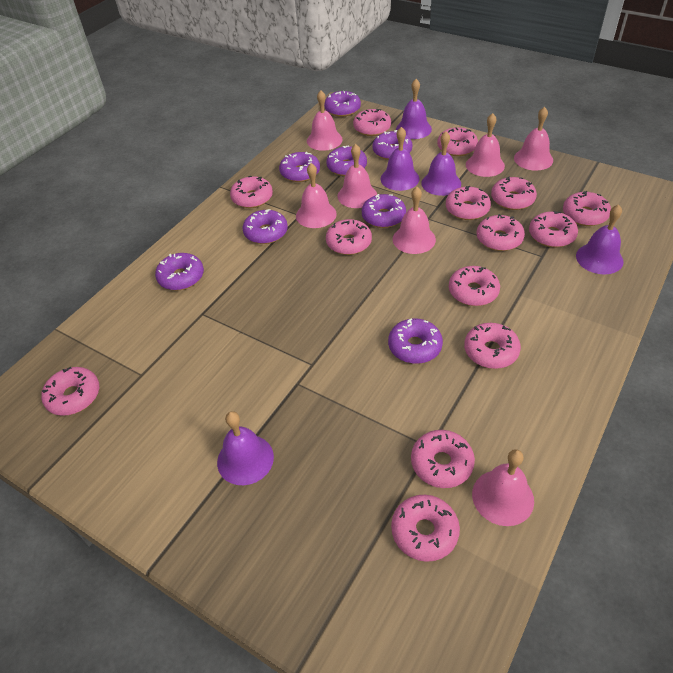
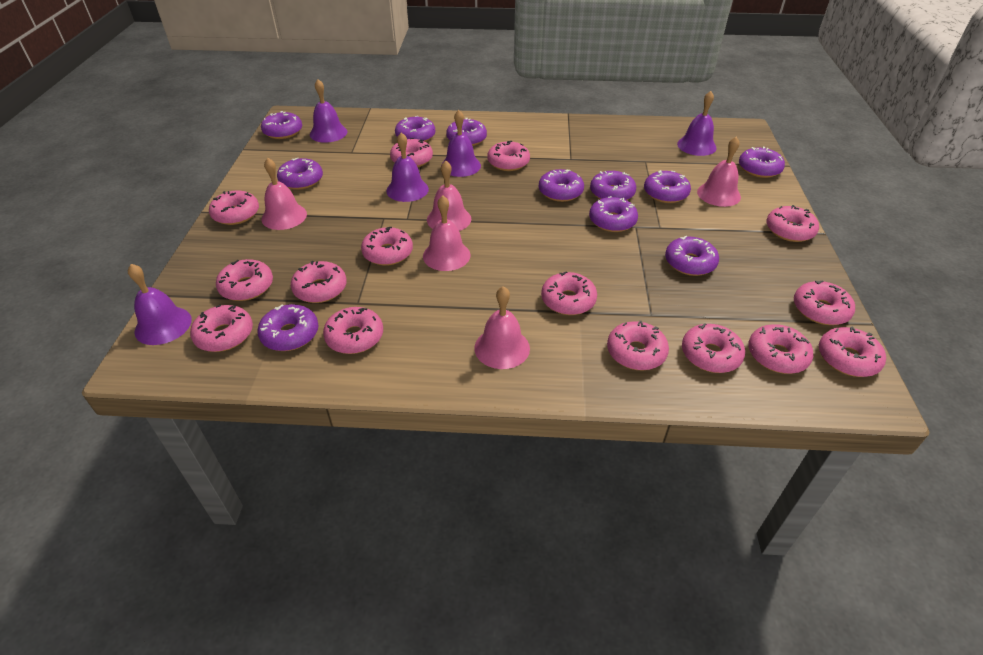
pink bell: [296,163,337,228] [307,90,343,151] [337,144,377,208] [393,187,436,254] [466,113,505,177] [472,449,534,526] [514,107,553,170] = 7 -> [262,158,307,230] [423,196,471,271] [427,160,471,231] [474,286,530,369] [697,137,741,207] = 5
pink donut: [41,367,99,416] [230,176,273,208] [326,219,372,255] [353,109,391,136] [391,495,460,562] [411,430,475,488] [437,127,478,156] [446,186,491,220] [449,266,500,306] [464,323,521,369] [477,214,525,251] [491,177,537,210] [529,211,578,247] [563,191,611,226] = 14 -> [190,305,253,352] [209,191,259,225] [216,259,273,301] [291,261,347,303] [323,307,383,354] [361,227,413,266] [390,138,433,167] [487,141,530,171] [541,271,597,315] [607,321,669,370] [682,323,745,373] [748,324,813,374] [766,205,819,242] [794,280,855,325] [819,327,886,377] = 15
purple donut: [155,253,204,290] [242,209,288,244] [279,152,320,182] [324,91,361,117] [326,145,367,176] [362,194,406,228] [373,130,412,160] [388,319,443,364] = 8 -> [257,304,318,351] [261,111,302,139] [277,158,323,190] [395,116,435,142] [446,118,487,146] [539,169,584,202] [589,196,638,232] [590,171,636,200] [644,170,691,203] [665,236,719,276] [739,147,785,178] = 11

